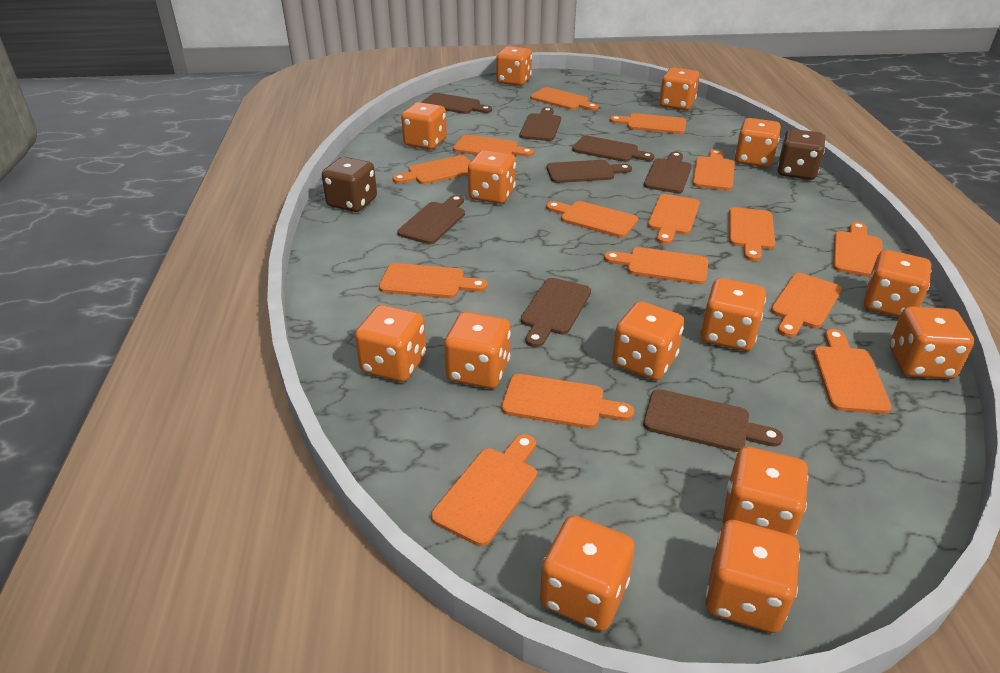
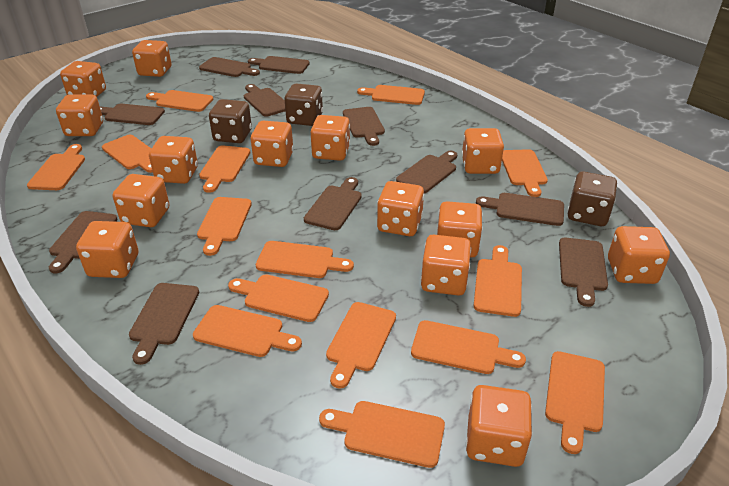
brown cutting board: [397,195,465,244] [421,93,492,114] [520,107,561,141] [521,278,591,347] [547,160,632,183] [572,135,654,162] [643,389,783,452] [644,152,692,193] = 8 -> [49,211,118,273] [100,104,165,125] [129,283,199,365] [199,57,260,77] [244,84,285,117] [248,56,310,74] [304,177,362,230] [343,107,385,146] [396,151,457,193] [476,193,564,226] [559,237,608,307] = 11
brown dice: [322,157,377,212] [778,129,825,180] = 2 -> [209,99,252,143] [285,83,323,126] [568,171,617,226] = 3

